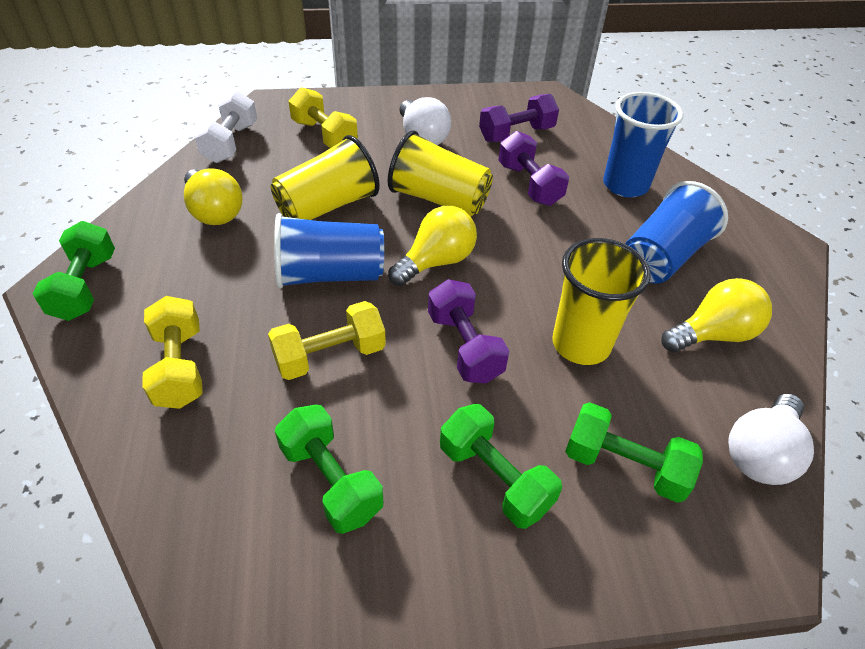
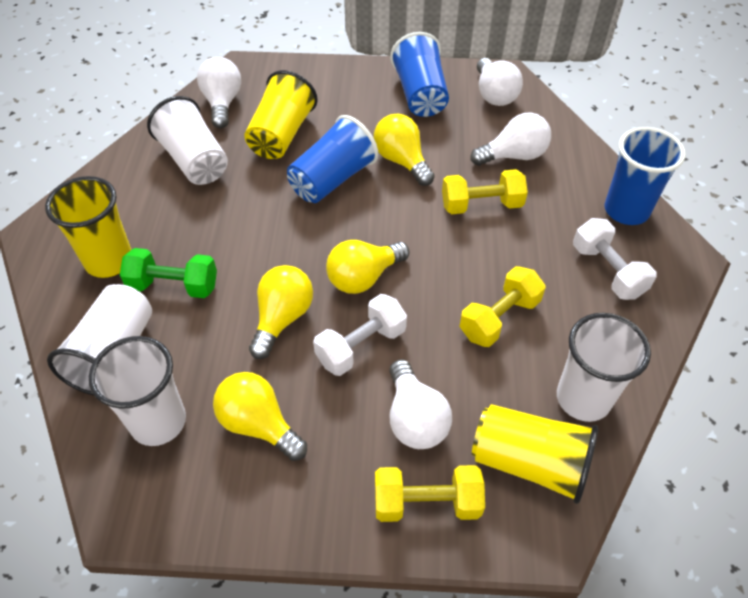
green dumbbell: [33,221,115,321] [275,405,383,534] [440,404,562,529] [565,402,703,503] = 4 -> [120,248,217,298] = 1
purple dumbbell: [428,279,509,383] [479,94,559,142] [498,131,569,206] = 3 -> none = 0
white cup: none = 0 -> [47,284,152,395] [89,336,186,446] [147,96,228,185] [557,313,651,422] = 4
white dumbbell: [194,91,257,163] = 1 -> [313,294,407,376] [573,218,657,300] = 2
white light bulb: [399,97,451,145] [728,394,814,485] = 2 -> [197,57,241,128] [389,359,452,449] [470,112,551,166] [477,58,523,106] = 4
yellow light bulb: [184,169,242,225] [388,206,477,286] [661,278,772,353] = 3 -> [213,372,307,461] [249,265,313,359] [326,240,409,294] [374,114,435,186] = 4

